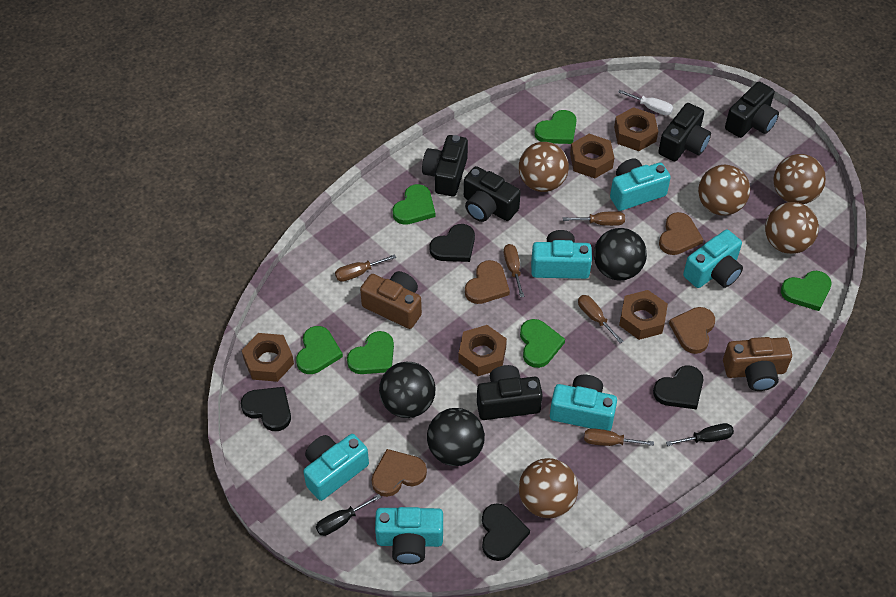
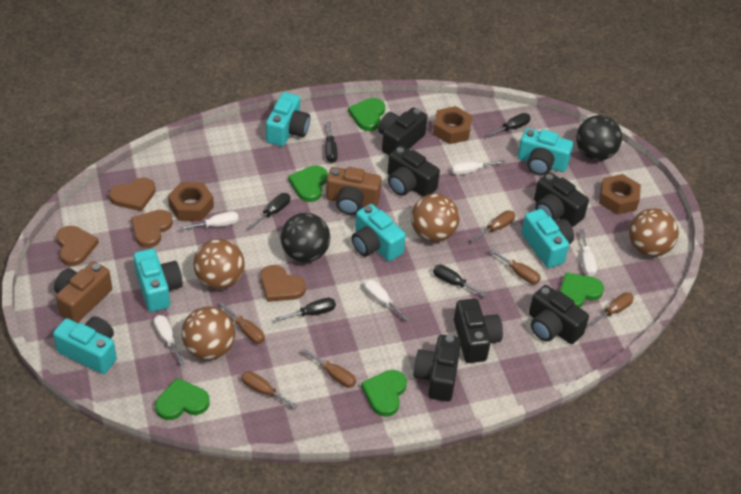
black ball: [379,362,436,418] [427,408,485,466] [594,228,647,280] = 3 -> [281,213,330,262] [576,115,622,161] = 2
black camera: [422,135,468,196] [464,166,521,222] [477,365,543,420] [658,103,711,161] [725,81,779,138] = 5 -> [378,107,427,155] [388,146,440,197] [413,334,461,402] [454,298,503,363] [529,285,589,344] [534,172,589,227] = 6
black heart: [241,387,291,431] [429,224,475,262] [482,503,530,561] [653,365,703,410] = 4 -> none = 0
black screwdriver: [316,494,381,536] [666,423,734,446] = 2 -> [248,193,290,229] [275,298,336,321] [325,122,338,163] [433,265,488,297] [486,113,531,137] = 5
brown ball: [519,142,569,192] [519,458,578,518] [698,165,750,215] [765,202,819,254] [773,154,826,204] = 5 -> [182,306,235,360] [193,239,245,289] [411,193,459,242] [629,208,679,257] = 4
brown nut: [242,333,294,382] [458,325,507,376] [570,134,614,178] [614,107,658,151] [619,290,668,340] = 5 -> [168,182,214,221] [433,106,472,144] [599,174,641,215] = 3
brown screwdriver: [335,254,396,282] [504,244,524,297] [563,211,625,226] [578,295,623,343] [584,428,654,446] = 5 -> [219,302,265,344] [241,371,298,409] [302,349,356,388] [470,210,515,242] [489,249,541,284] [588,292,634,327] = 6
green heart: [296,326,343,374] [347,331,394,374] [393,184,435,225] [520,319,565,368] [534,110,577,144] [781,271,832,311] = 6 -> [155,378,210,420] [288,165,328,202] [348,98,385,131] [361,370,407,417] [560,272,604,308] = 5
white screwdriver: [618,90,673,115] = 1 -> [154,315,184,365] [180,211,239,230] [364,280,409,321] [451,160,505,175] [580,230,597,277] = 5

